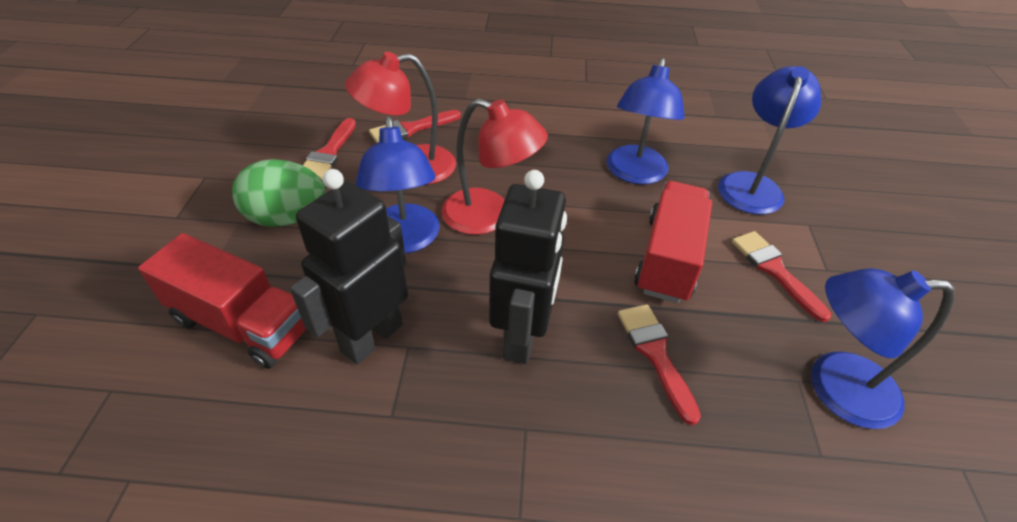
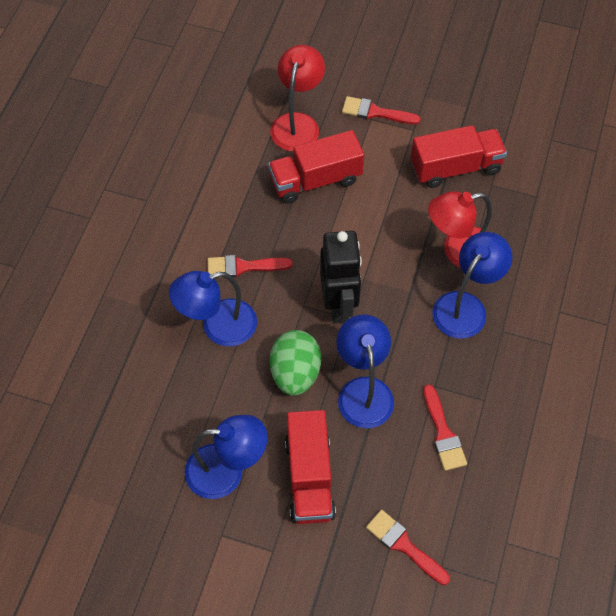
black robot: [290,169,408,364] [489,170,567,364] = 2 -> [320,231,362,324] = 1
red truck: [138,233,306,369] [634,181,712,303] = 2 -> [268,130,364,204] [285,410,336,524] [411,125,507,188] = 3

